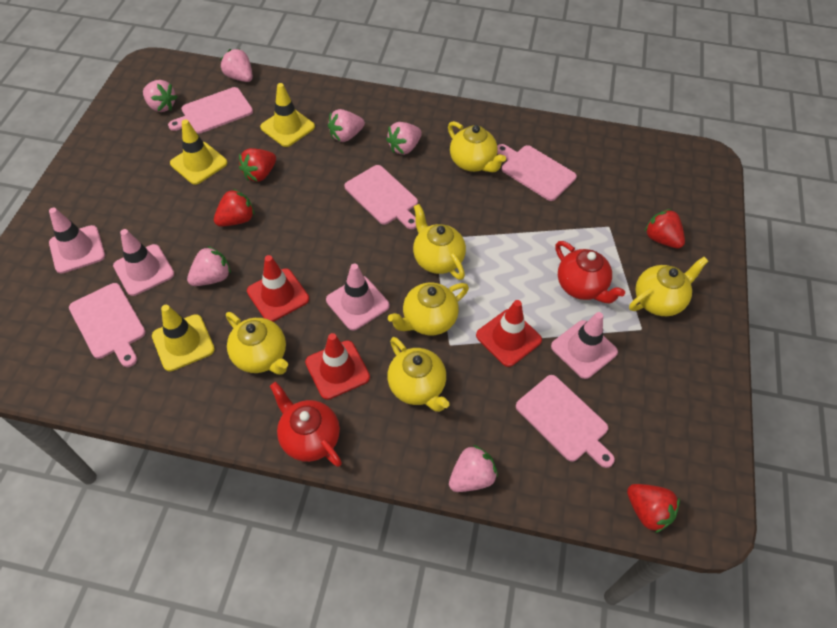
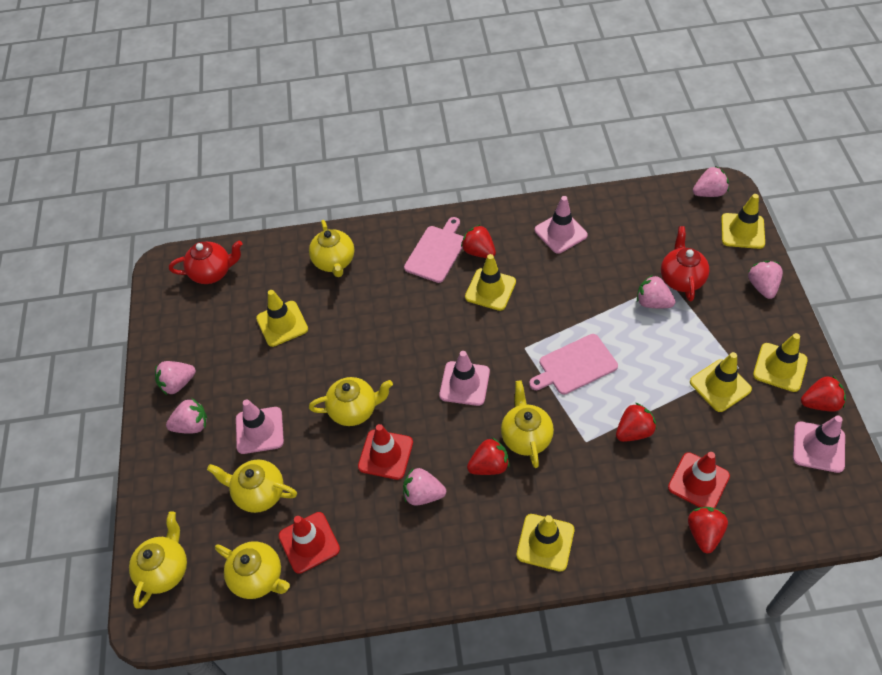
pink cutting board: [69,283,146,367] [168,87,253,134] [345,165,418,229] [497,144,577,201] [516,375,615,468] = 5 -> [404,217,464,283] [529,334,618,395] = 2
red strawberry: [214,189,255,226] [239,148,276,182] [627,484,680,533] [645,209,685,248] = 4 -> [461,224,496,258] [467,437,510,475] [616,403,657,442] [688,507,728,554] [801,375,846,412] = 5
yellow traffic cone: [152,305,215,372] [170,119,228,185] [260,83,315,147] = 3 -> [256,290,308,347] [465,254,516,311] [517,514,574,572] [690,352,752,412] [721,194,765,249] [753,333,808,392] = 6

